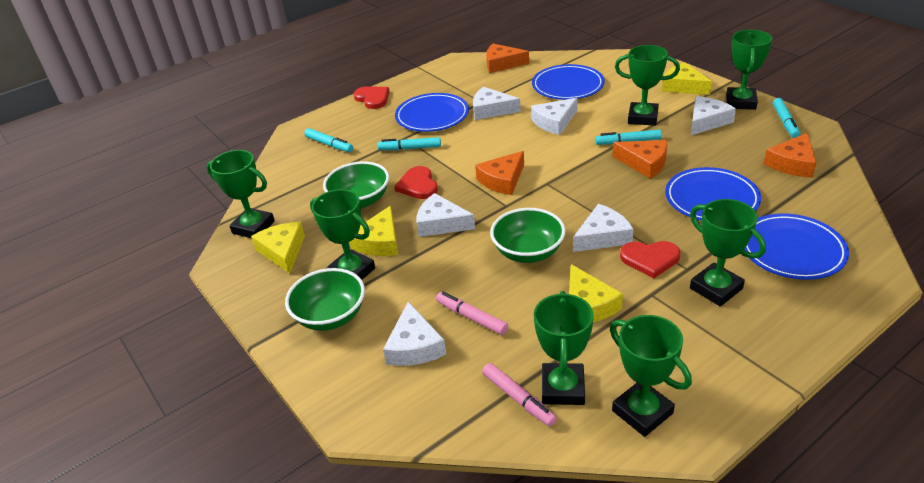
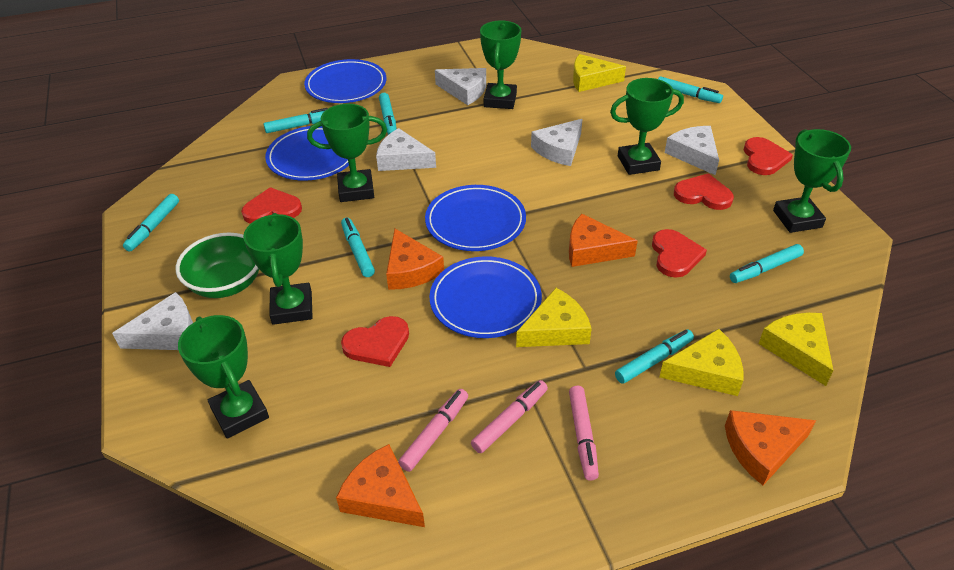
green bowl: [285,268,365,331] [323,161,389,208] [490,208,565,263] = 3 -> [176,233,259,298] = 1
green trophy: [207,150,275,238] [310,189,375,280] [534,291,594,405] [610,315,692,437] [615,45,680,126] [690,199,766,306] [726,30,772,110] = 7 -> [178,315,269,439] [243,213,313,325] [307,104,387,202] [480,21,521,109] [610,78,684,175] [773,129,851,233] = 6
pink marker: [436,292,508,335] [482,363,557,426] = 2 -> [398,389,468,472] [471,380,548,453] [569,386,599,481] = 3
red heart: [354,86,389,109] [394,166,438,199] [620,241,680,278] = 3 -> [241,187,302,224] [341,316,409,367] [652,229,707,278] [674,173,734,210] [744,137,793,175] = 5
turquoise marker: [304,128,353,152] [378,137,441,150] [595,129,662,145] [773,98,800,138] = 4 -> [123,194,179,251] [264,108,328,133] [341,218,375,277] [379,93,397,135] [615,329,694,384] [658,76,723,103] [730,244,804,283] = 7
white cheese: [383,302,446,366] [416,193,475,237] [473,87,521,120] [531,98,577,135] [573,204,633,252] [691,96,736,135] = 6 -> [112,292,193,350] [376,128,436,171] [435,68,486,105] [531,119,582,166] [665,126,719,175] = 5

